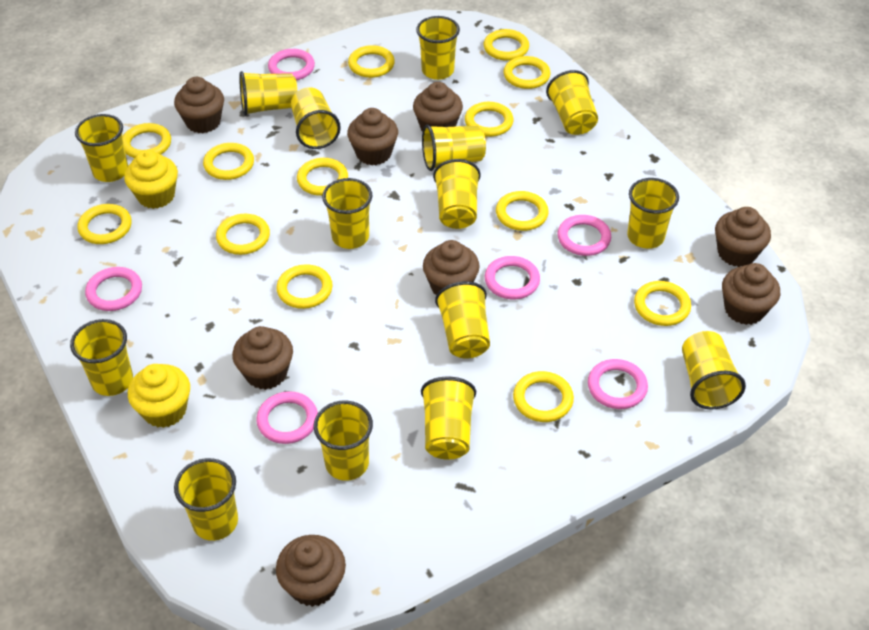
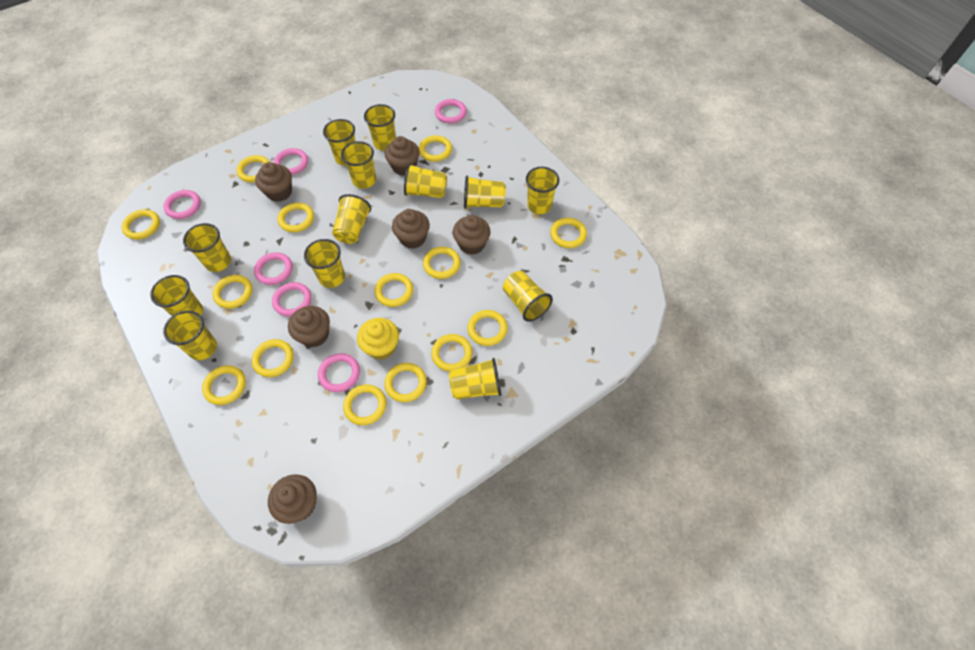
brown cupcake: [174,77,224,133] [232,326,293,390] [276,535,346,607] [347,108,398,165] [413,82,463,131] [423,240,480,295] [715,207,771,267] [722,263,780,325] = 8 -> [255,162,292,202] [268,475,317,524] [288,306,330,348] [385,136,420,176] [392,209,430,249] [453,215,491,255] = 6
yellow cup: [70,319,133,396] [75,114,128,182] [174,458,238,541] [239,71,297,116] [291,87,341,149] [313,400,373,481] [322,178,372,249] [416,16,460,80] [421,377,476,459] [422,125,486,171] [433,159,481,229] [435,281,490,359] [546,70,598,135] [627,178,679,249] [682,331,746,410] = 15 -> [150,275,203,316] [163,311,217,360] [183,223,231,272] [304,239,345,288] [323,119,356,166] [332,194,371,244] [341,141,376,189] [364,104,396,151] [404,163,447,198] [449,358,501,400] [464,176,506,209] [503,271,553,322] [526,167,559,214] = 13
yellow cupcake: [124,150,178,209] [128,364,190,428] = 2 -> [357,318,399,360] = 1
yellow ring: [77,204,132,244] [123,123,171,158] [203,143,254,180] [216,214,270,255] [276,264,333,309] [297,158,348,196] [348,45,395,78] [465,102,514,137] [484,29,529,61] [496,191,549,231] [504,56,550,89] [513,371,574,422] [634,281,691,326] = 13 -> [122,209,160,240] [202,365,246,405] [212,275,252,309] [236,155,270,183] [252,339,294,377] [278,203,314,232] [343,384,386,425] [374,273,413,307] [384,363,427,402] [419,135,452,162] [423,247,461,279] [431,334,472,372] [467,310,508,346] [550,218,587,248] = 14

